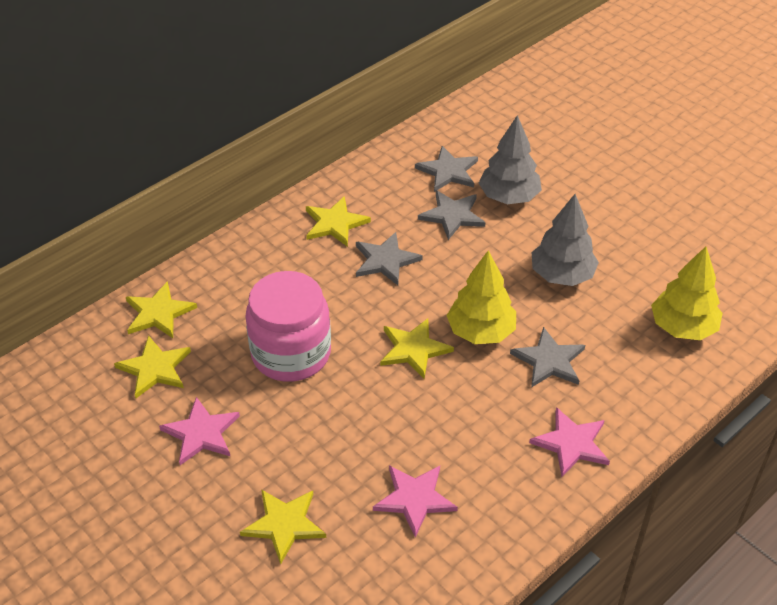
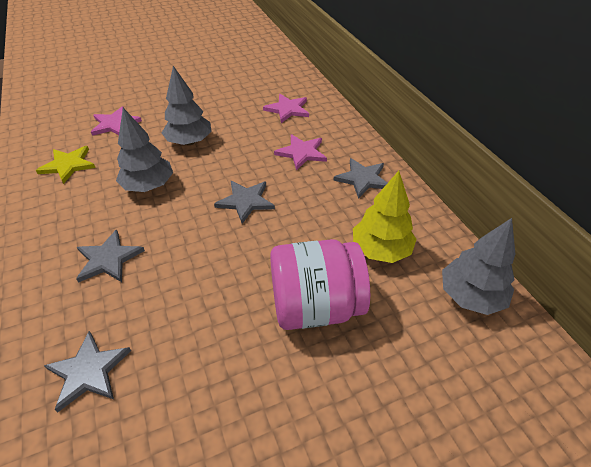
grey tree: [479,115,542,204] [531,194,599,286] = 2 -> [116,108,173,192] [162,66,212,145] [442,218,515,315] = 3
yellow star: [114,335,191,398] [126,281,197,338] [240,489,326,564] [306,196,371,247] [380,318,454,379] = 5 -> [36,146,96,184] = 1
yellow tree: [446,250,516,344] [651,246,723,340] = 2 -> [353,171,417,263] = 1

